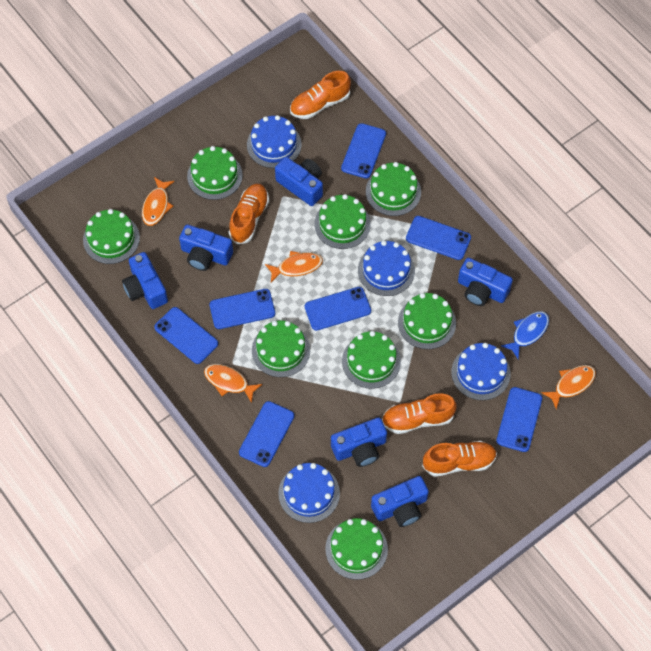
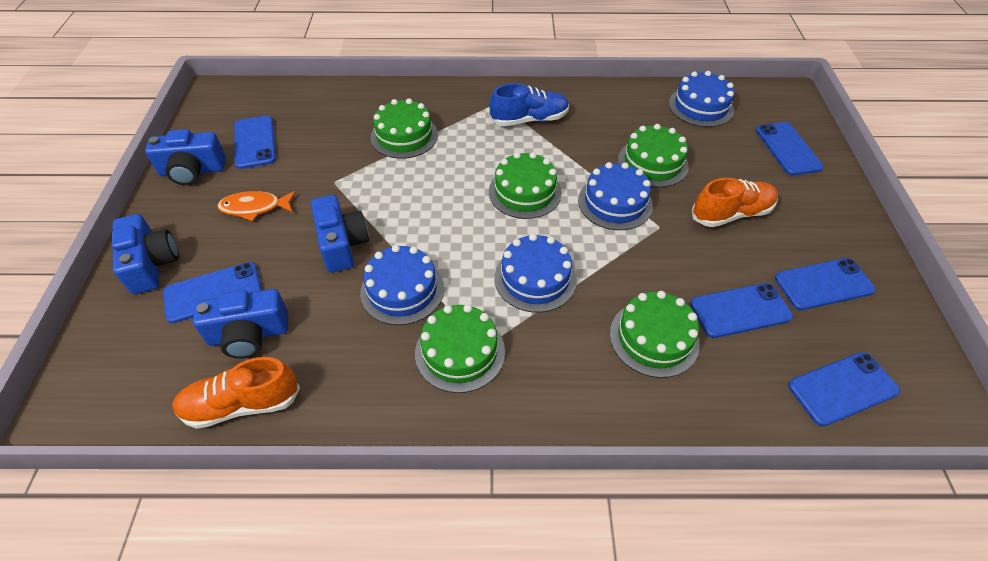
blue camera: [122,252,168,309] [179,224,233,271] [275,157,323,206] [331,417,387,467] [371,476,429,527] [458,258,513,306] = 6 -> [112,214,179,294] [145,129,226,185] [193,289,288,359] [311,195,369,273] = 4
blue fish: [501,311,549,359] = 1 -> none = 0
blue phone: [154,307,218,364] [209,289,275,329] [239,401,294,467] [305,287,371,331] [341,123,386,178] [406,216,471,260] [496,387,542,452] = 7 -> [163,262,262,323] [234,115,276,169] [690,283,793,338] [756,122,824,175] [775,258,876,310] [788,352,900,426] = 6
blue shoe: none = 0 -> [489,83,569,126] = 1
green cake: [83,209,140,264] [187,146,243,200] [252,320,310,377] [314,194,371,249] [325,518,388,580] [342,331,401,389] [366,162,421,216] [398,293,456,349] = 8 -> [371,98,438,159] [415,304,505,393] [489,152,562,219] [610,291,700,378] [618,124,689,187] = 5
orange fish: [142,177,175,226] [204,364,262,403] [265,251,323,282] [541,365,596,409] = 4 -> [217,191,296,221] = 1
orange shoe: [229,184,269,244] [290,71,351,119] [382,393,456,434] [422,441,497,477] = 4 -> [172,357,300,429] [692,178,778,227] = 2

